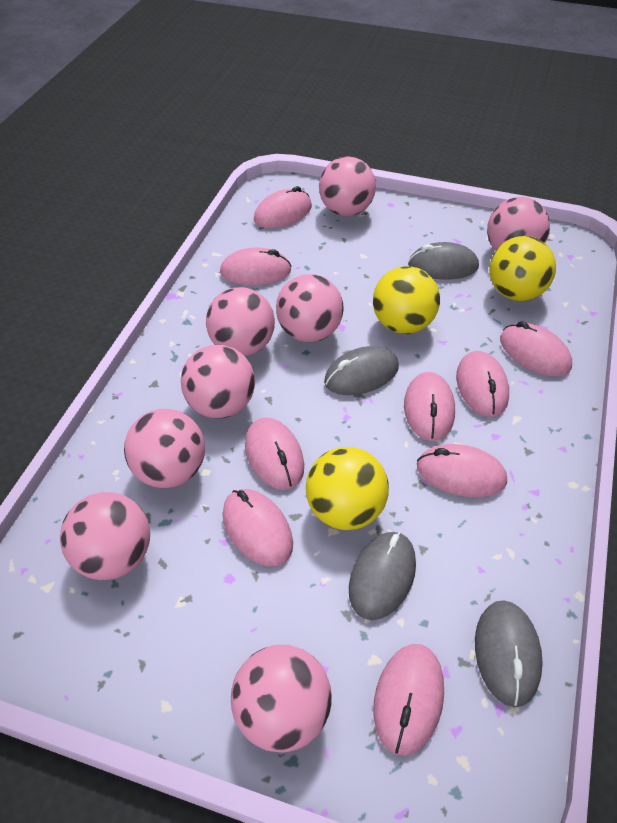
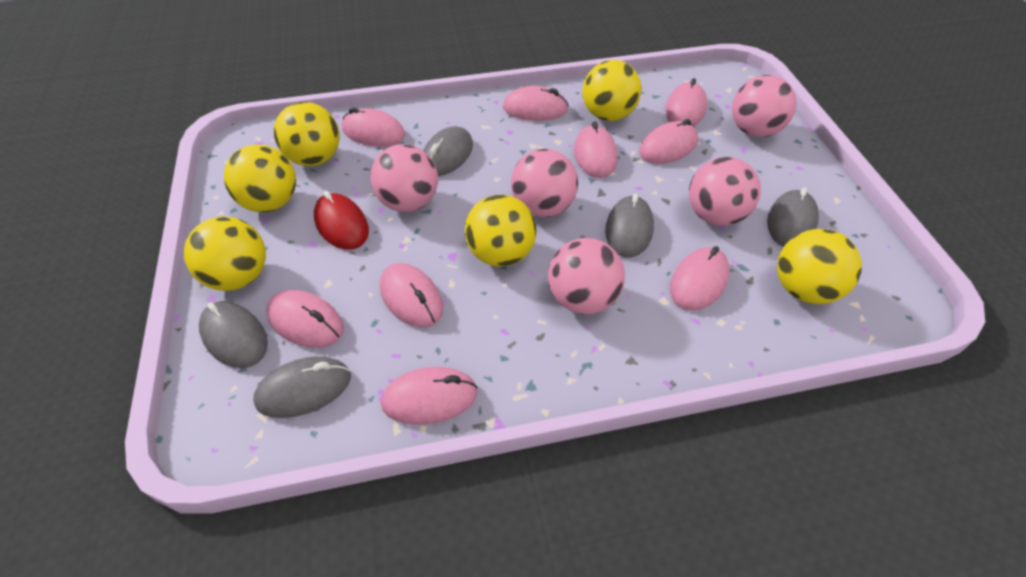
grey mouse: [324,346,399,395] [349,532,416,620] [408,242,479,280] [475,600,543,707] = 4 -> [199,301,268,368] [253,356,351,418] [423,126,473,176] [605,194,654,258] [767,187,819,247] = 5
pink ball: [60,492,150,580] [124,409,205,488] [181,345,255,418] [206,287,275,356] [231,645,332,753] [276,274,344,342] [319,156,376,216] [487,197,550,250] = 8 -> [370,144,438,212] [511,149,578,217] [548,238,625,314] [689,157,761,226] [732,75,796,137] = 5
red mouse: none = 0 -> [314,191,369,250] = 1
yellow ball: [306,447,389,530] [373,266,440,334] [490,236,556,301] = 3 -> [184,216,266,291] [224,144,296,212] [274,102,340,166] [465,195,537,267] [582,60,641,121] [777,229,862,304] = 6

